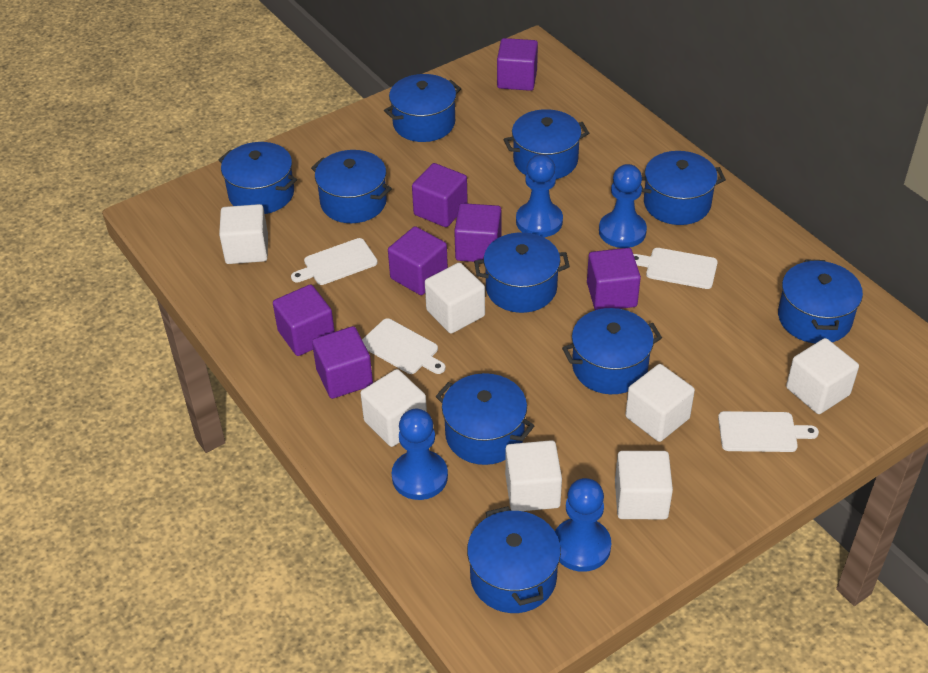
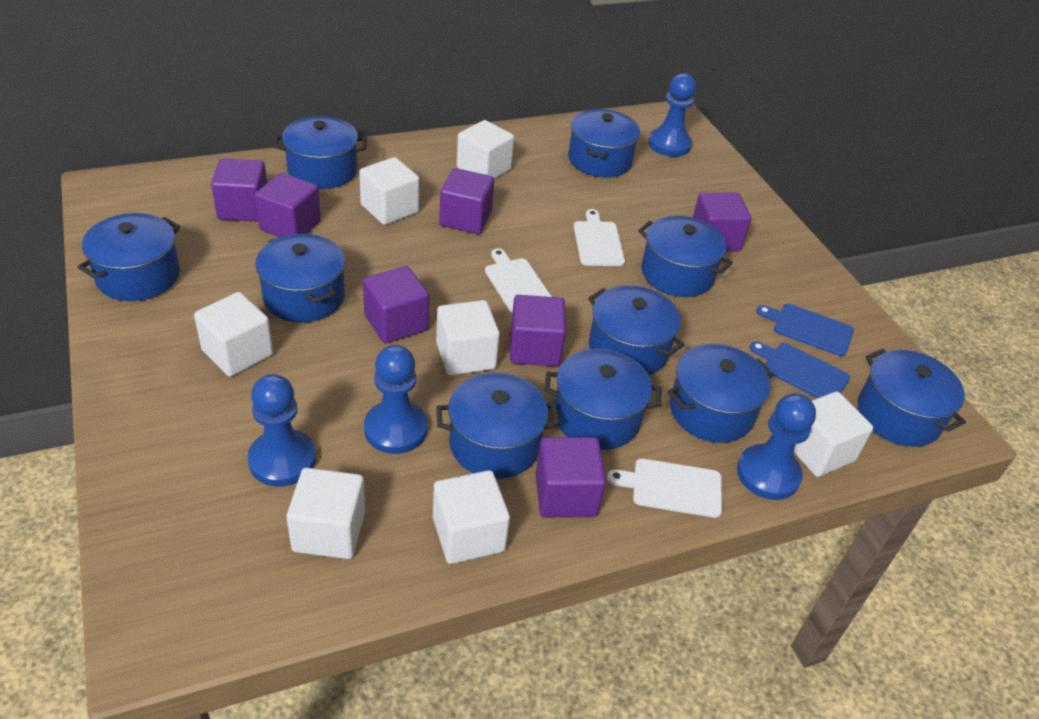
blue cutting board: none = 0 -> [749,341,850,398] [756,304,854,356] = 2
white cutting board: [291,238,378,285] [362,318,446,374] [633,248,718,289] [718,411,819,452] = 4 -> [485,248,552,312] [574,209,625,266] [607,459,722,518] = 3

